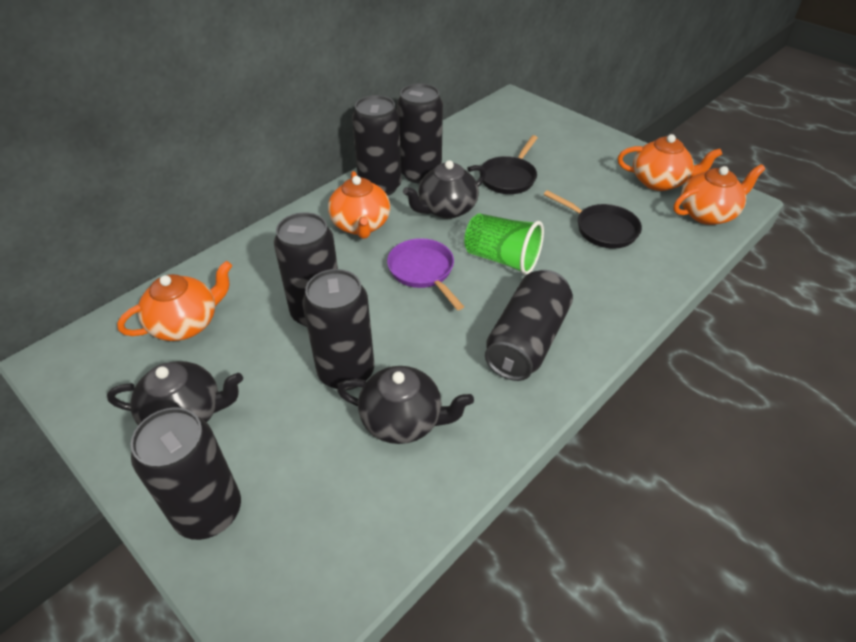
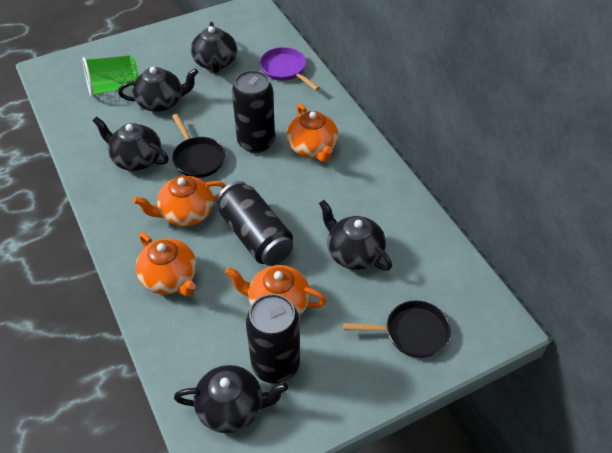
black can: [130,407,241,540] [274,212,338,327] [302,269,374,390] [352,95,402,196] [397,83,443,183] [485,270,573,381] = 6 -> [217,181,293,266] [232,70,275,153] [246,294,300,384] = 3
black teapot: [107,361,243,425] [337,366,474,444] [403,160,486,219] = 3 -> [92,116,169,171] [118,67,198,112] [174,365,288,433] [191,22,237,73] [319,200,392,270] = 5

